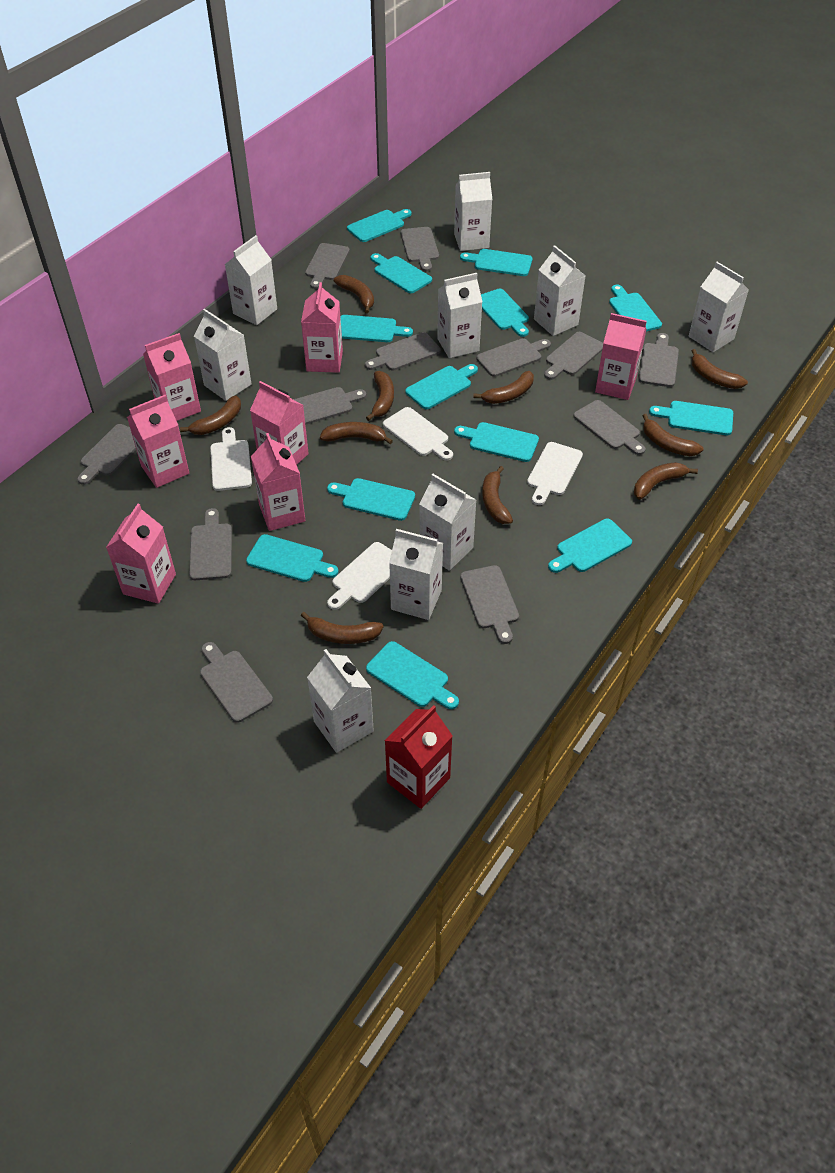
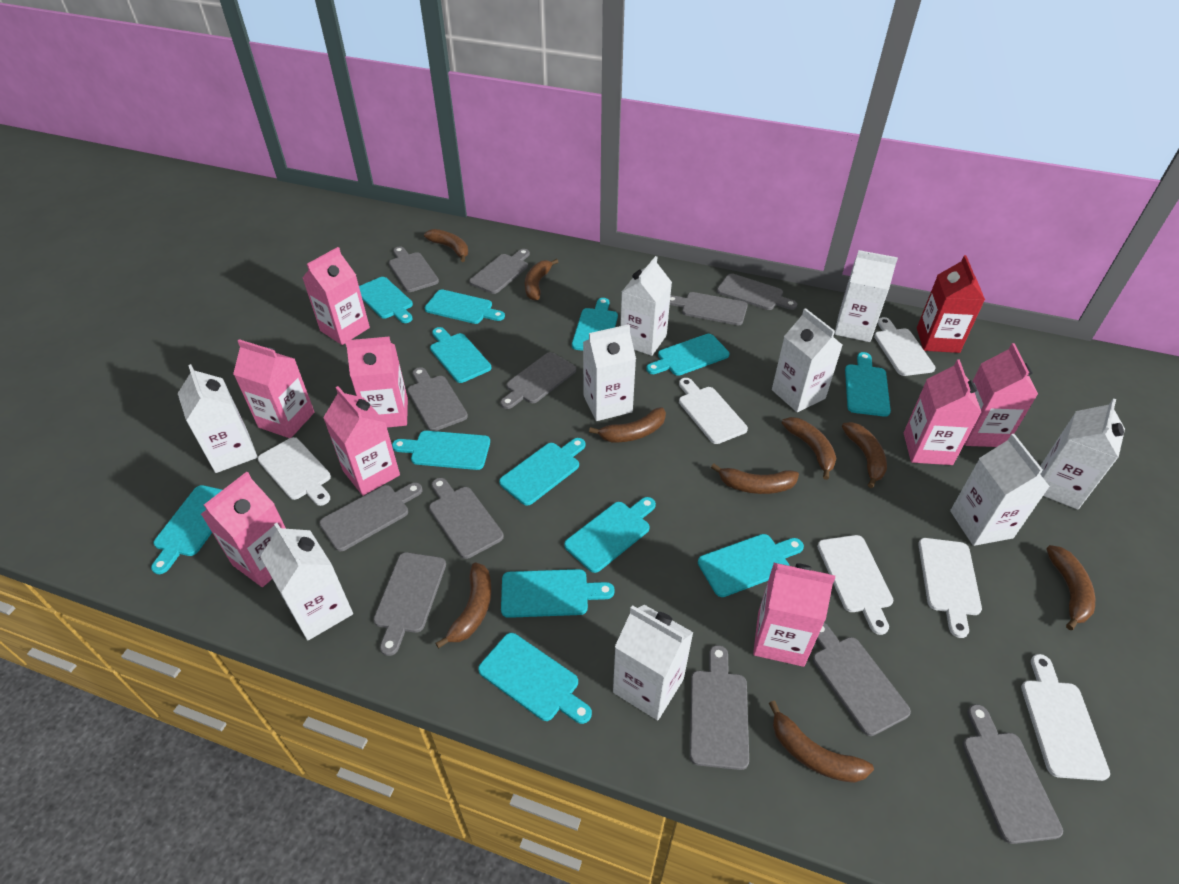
brown banana: [180,395,241,435] [301,612,383,644] [320,422,393,444] [334,275,374,314] [366,371,394,421] [473,371,534,404] [482,466,513,524] [634,462,698,500] [642,414,703,456] [691,349,748,389] = 10 -> [424,229,468,262] [435,562,492,649] [525,259,558,301] [589,407,666,442] [711,464,799,494] [769,701,874,783] [782,417,836,480] [842,422,887,488] [1046,545,1095,630] = 9
pink carton: [106,504,176,604] [127,395,189,488] [143,333,201,421] [250,381,309,465] [251,433,305,531] [301,282,343,373] [595,313,647,400] = 7 -> [201,472,286,587] [233,339,314,438] [303,247,370,345] [323,386,400,496] [345,337,408,428] [753,563,835,667] [904,359,982,465] [965,343,1038,447] = 8
white cutting board: [210,427,252,491] [327,542,392,610] [383,407,453,461] [527,442,583,505] = 4 -> [258,437,331,506] [679,378,748,444] [817,535,893,635] [874,317,936,376] [918,538,982,638] [1021,654,1110,781] = 6

